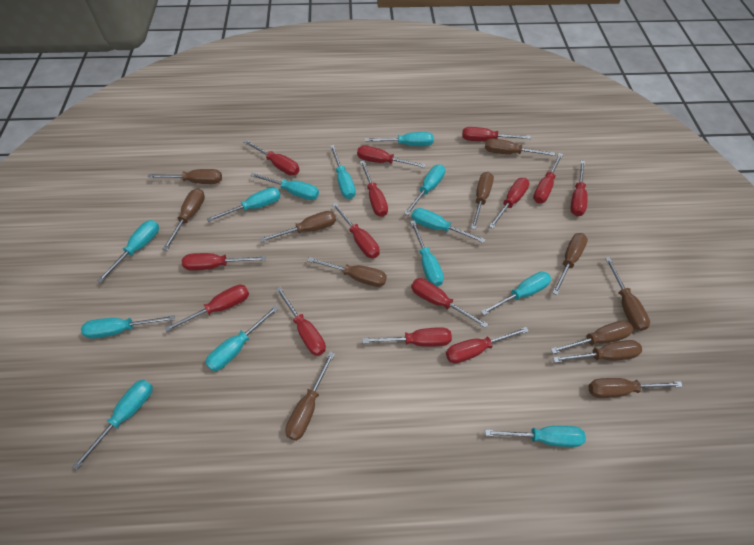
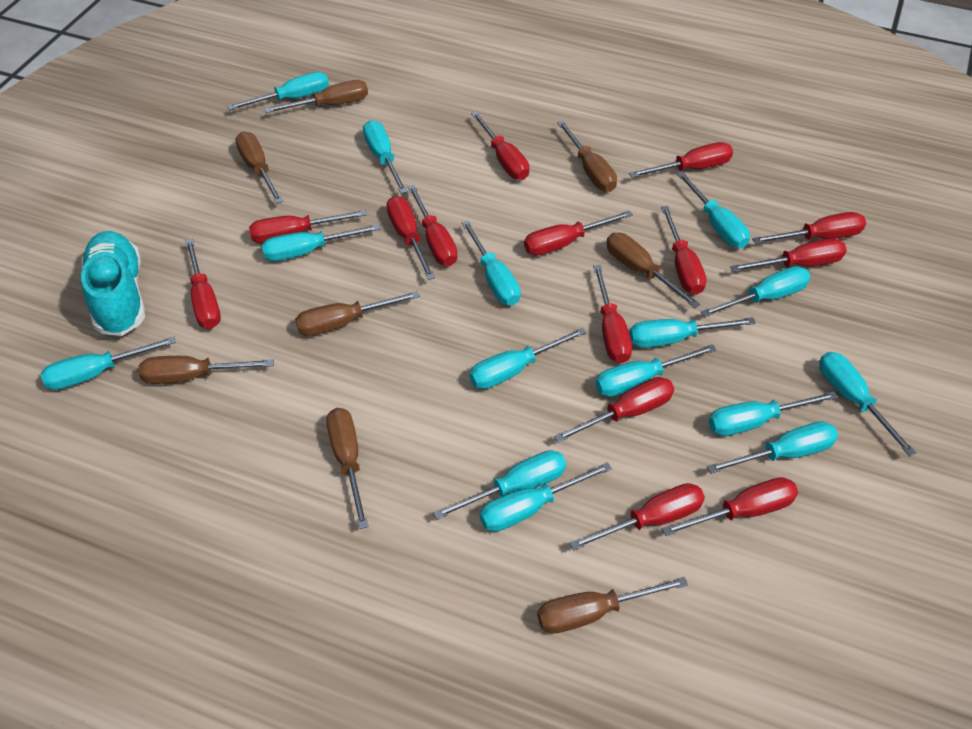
brown screwdriver: [148,169,222,184] [163,188,205,251] [260,211,336,242] [285,352,335,441] [307,257,387,287] [471,172,494,230] [485,138,555,156] [551,321,633,354] [552,233,588,295] [553,340,642,363] [588,378,683,398] [605,257,650,331] = 12 -> [138,356,274,384] [235,132,283,204] [265,80,368,113] [295,291,420,336] [326,408,368,529] [537,577,688,633] [557,120,617,192] [606,233,701,308] = 8
turquoise screwdriver: [72,380,153,470] [81,315,175,339] [97,220,159,283] [205,305,279,371] [207,187,281,222] [250,173,319,200] [330,145,356,199] [365,132,434,146] [404,165,445,216] [410,220,444,287] [412,208,485,243] [481,271,551,315] [485,426,586,447] = 13 -> [41,337,176,390] [227,72,329,110] [262,224,380,261] [363,120,407,194] [433,450,566,520] [461,220,520,306] [469,328,586,389] [480,462,612,532] [595,344,717,397] [629,317,756,348] [677,171,750,248] [701,266,810,317] [707,421,838,474] [708,391,838,436] [819,352,916,457] = 15
turquoise shoe: none = 0 -> [81,231,145,336] = 1

